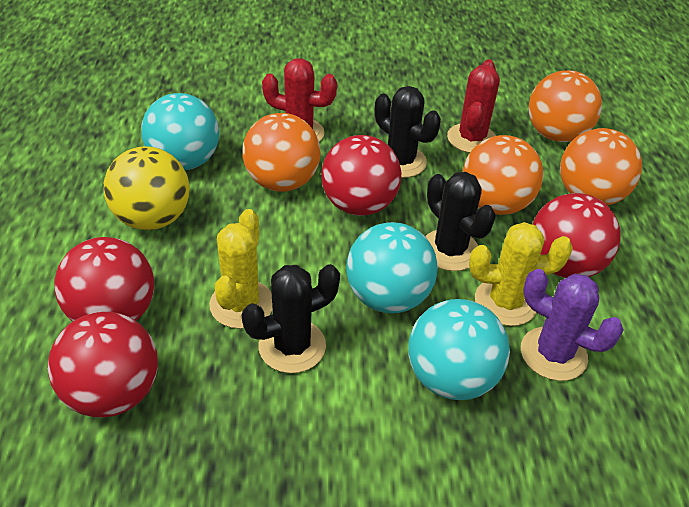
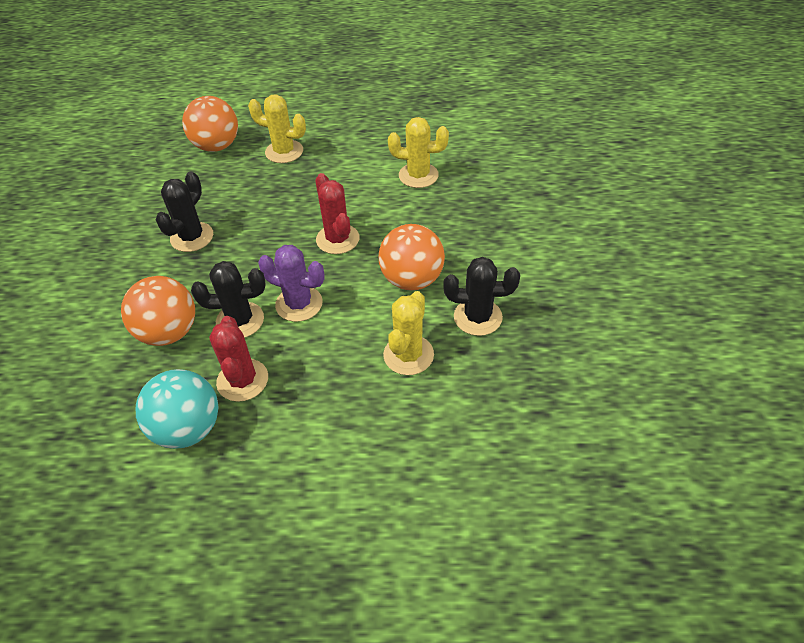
orange ball: [242,113,321,192] [463,135,543,215] [528,70,602,142] [560,128,642,205] = 4 -> [121,276,195,346] [182,96,238,152] [379,224,445,291] = 3
red ball: [48,312,158,418] [54,237,154,322] [321,135,401,216] [532,193,621,278] = 4 -> none = 0
turquoise ball: [141,93,219,170] [347,222,438,314] [408,299,510,400] = 3 -> [136,369,218,449] = 1
yellow ball: [104,146,190,230] = 1 -> none = 0
yellow cactus: [209,209,273,329] [469,222,573,326] = 2 -> [248,94,306,163] [383,291,434,375] [388,117,449,188] = 3

